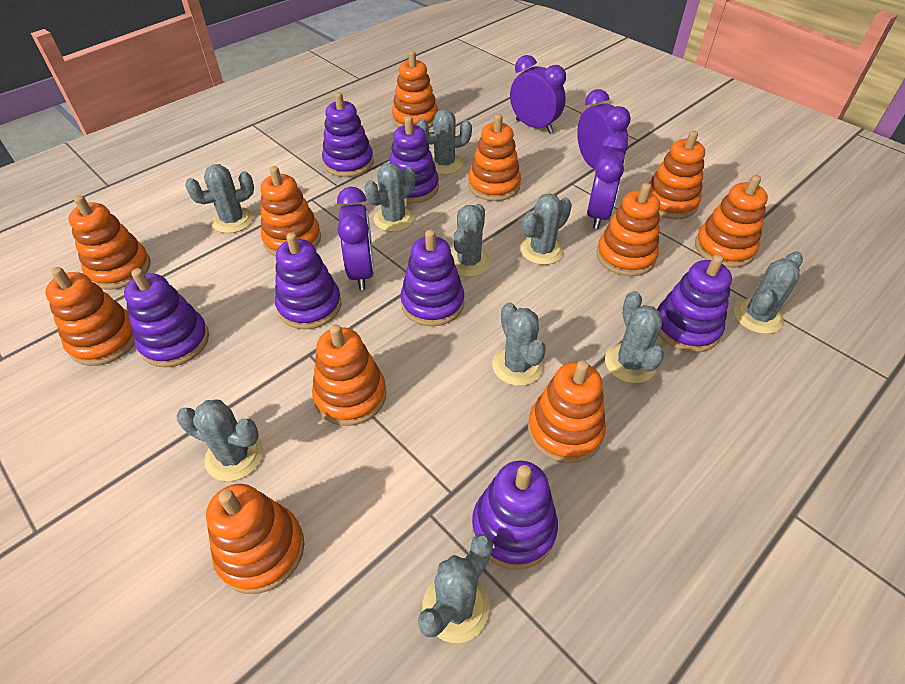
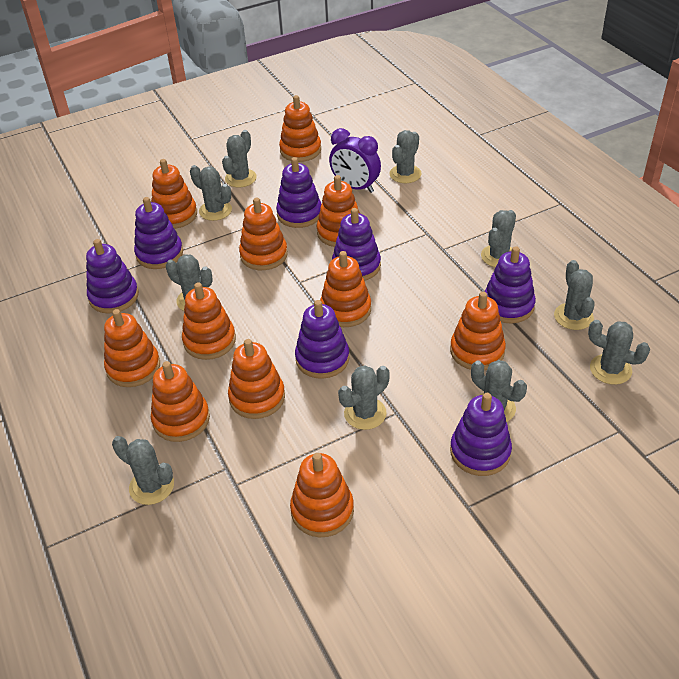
purple clock: [337,187,374,290] [510,55,566,133] [577,89,631,169] [587,133,628,229] = 4 -> [329,128,381,193] = 1

